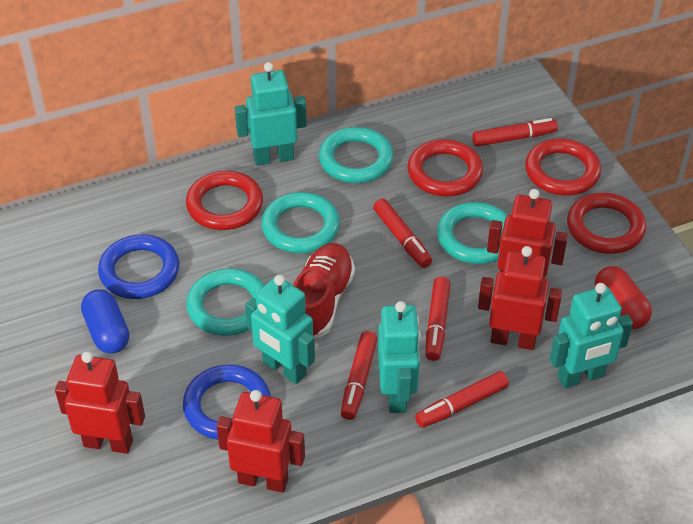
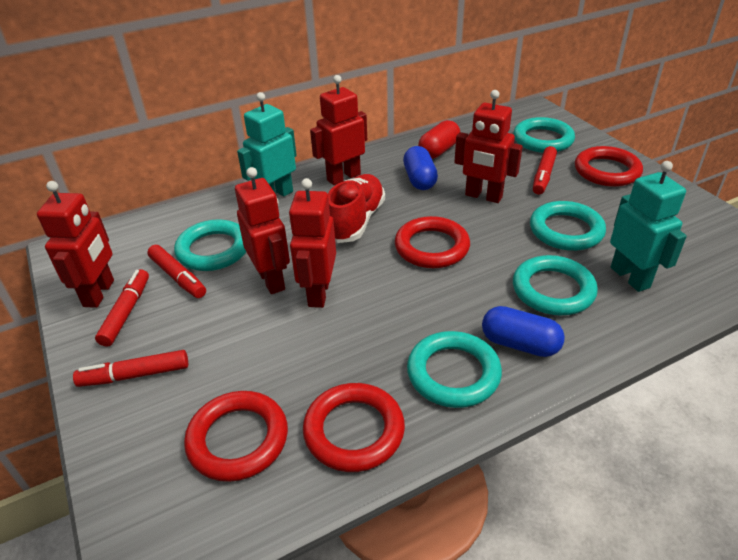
blue capsule: [81,289,129,354] = 1 -> [403,146,438,190] [482,306,565,357] = 2
blue ring: [98,234,179,299] [183,364,271,440] = 2 -> none = 0
red marker: [341,331,377,420] [373,198,432,268] [415,371,509,428] [425,277,450,361] [472,118,558,147] = 5 -> [73,350,188,387] [95,269,149,347] [147,245,206,298] [533,146,557,195] = 4
red robot: [55,351,145,454] [217,390,305,493] [478,246,562,350] [487,189,568,278] = 4 -> [37,181,114,308] [235,167,290,294] [289,178,336,308] [310,75,367,185] [454,90,523,203] = 5
turquoise ring: [186,268,265,336] [261,192,340,253] [319,127,393,183] [437,202,507,264] = 4 -> [174,219,246,271] [407,331,502,408] [513,117,575,153] [513,255,598,315] [530,201,606,251] = 5
turquoise robot: [235,62,307,166] [245,275,315,384] [378,301,421,413] [550,283,633,388] = 4 -> [237,92,297,197] [610,161,687,292] = 2

